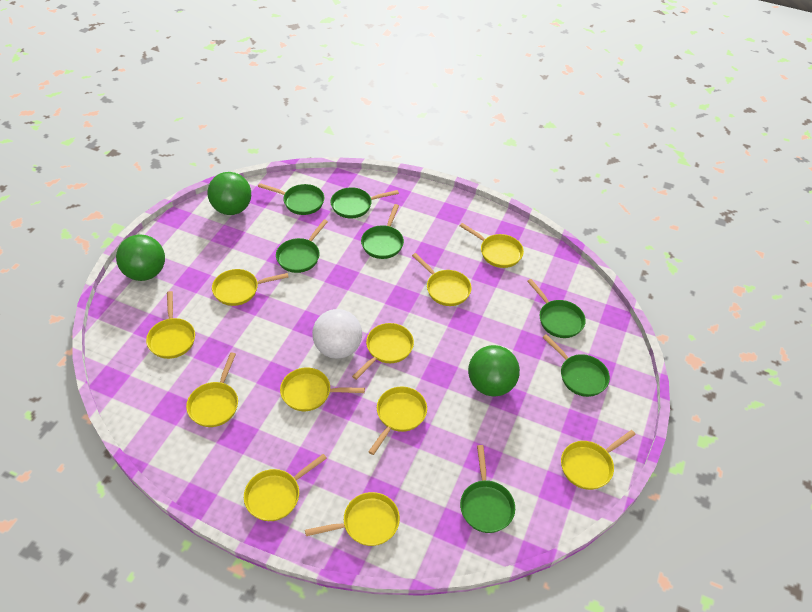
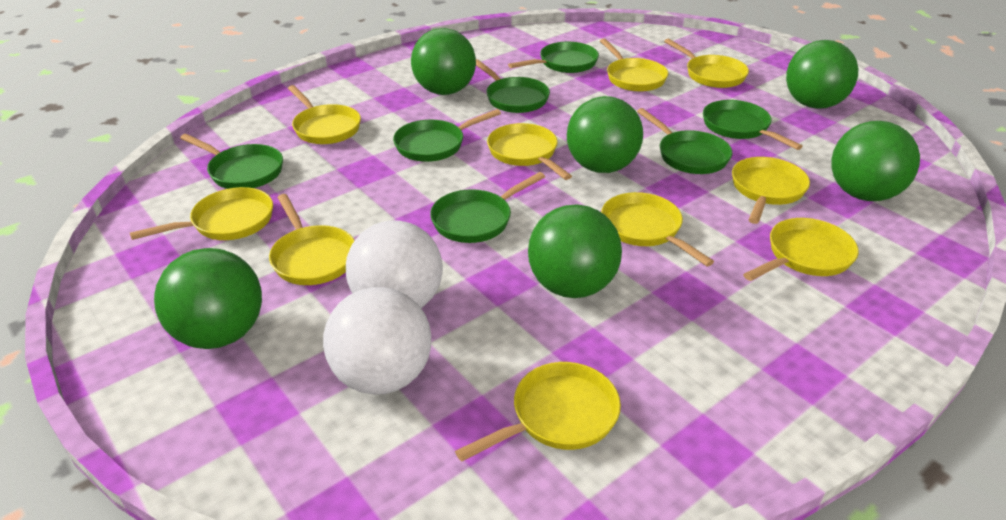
green ball: [116,234,165,281] [207,172,251,215] [468,345,520,397] = 3 -> [154,248,262,349] [411,28,476,95] [528,204,622,298] [567,96,643,173] [786,40,858,109] [831,121,920,201] = 6
white ball: [312,309,362,359] = 1 -> [323,287,431,395] [346,220,443,308] = 2
yellow pan: [146,291,195,359] [186,352,238,427] [212,269,289,306] [244,454,327,521] [280,368,365,411] [305,492,400,546] [352,323,414,380] [368,386,427,455] [412,253,471,306] [460,223,524,268] [561,430,636,490] = 11 -> [130,187,273,240] [269,194,355,285] [288,85,361,144] [455,362,621,461] [487,123,572,180] [600,39,668,92] [601,192,714,266] [664,39,749,88] [732,157,810,224] [743,218,859,281] = 10

